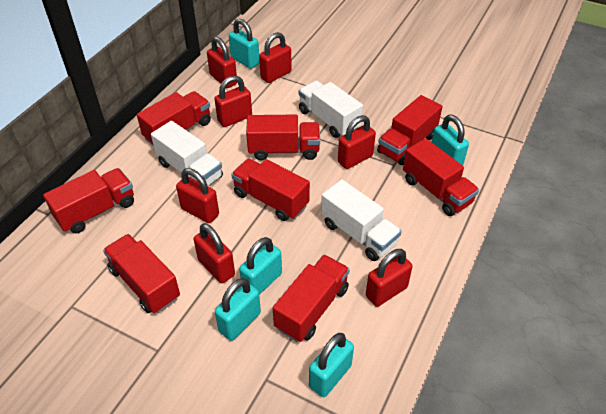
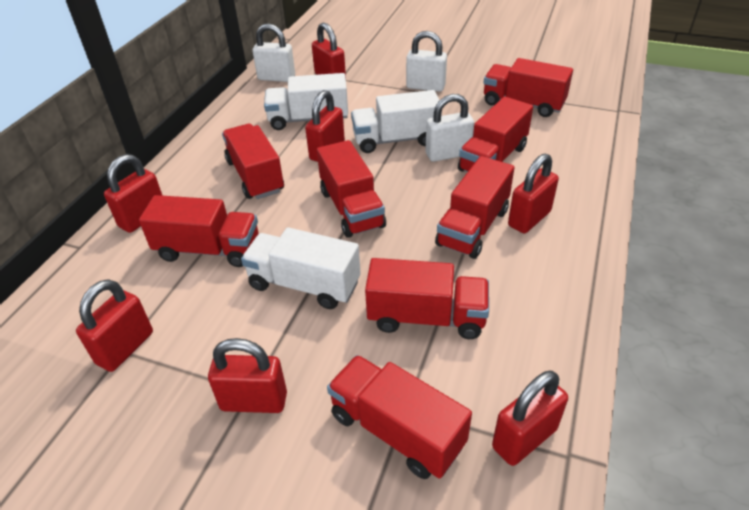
turquoise padlock: [215,278,261,341] [229,18,260,69] [239,237,282,295] [309,333,354,397] [432,115,469,165] = 5 -> none = 0
white padlock: none = 0 -> [252,23,295,82] [406,31,447,92] [426,94,474,162] = 3

